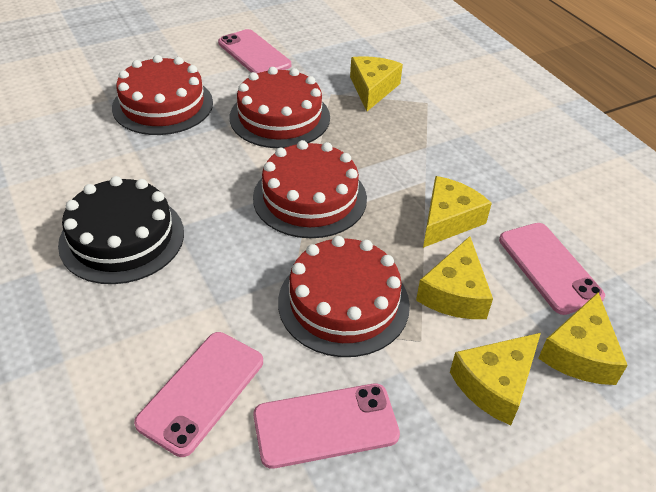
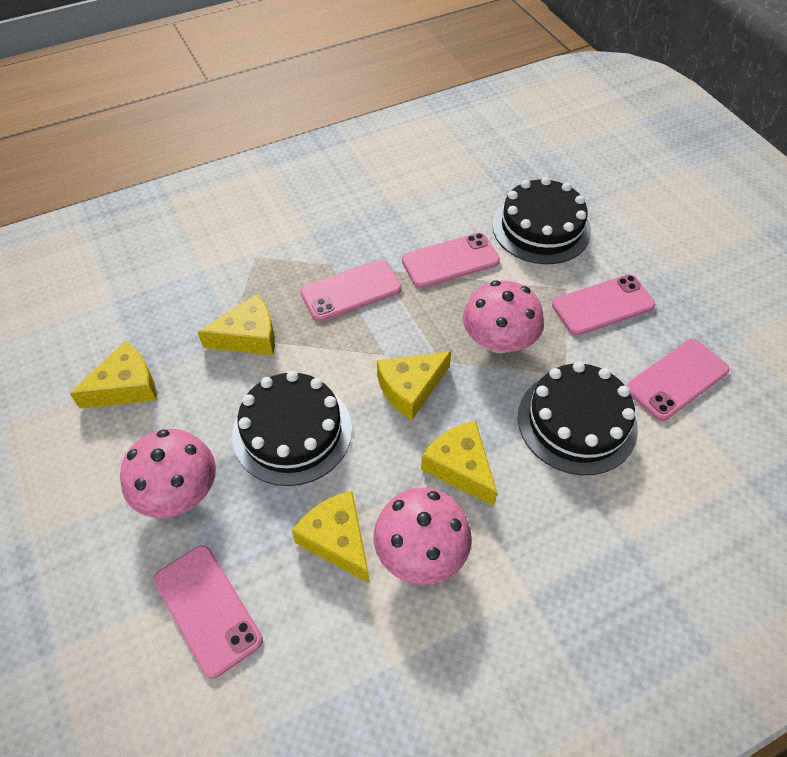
black cake: [58,176,184,284] = 1 -> [232,371,352,486] [492,177,591,264] [518,362,638,475] = 3
pink mushroom: none = 0 -> [120,429,216,518] [374,488,472,585] [463,280,544,353] = 3
pink phone: [134,332,263,457] [218,29,291,73] [254,383,400,469] [499,223,605,315] = 4 -> [154,545,263,678] [300,259,402,322] [402,233,500,288] [552,275,656,336] [626,339,729,421] = 5
red cake: [112,55,213,135] [230,67,330,148] [253,140,367,238] [278,236,410,357] = 4 -> none = 0

